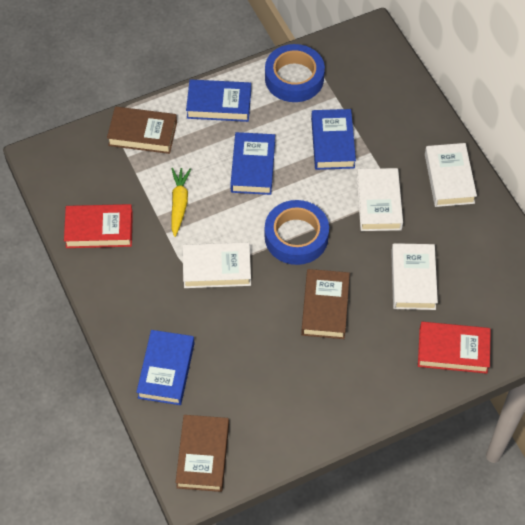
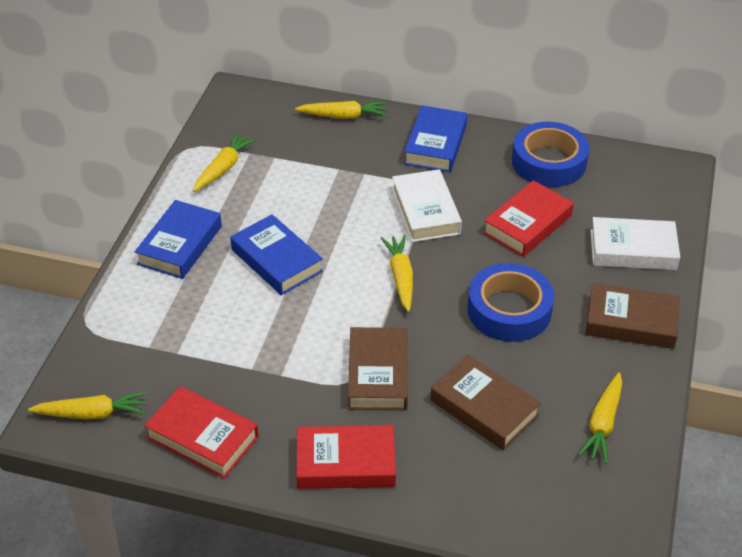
blue book: [136,330,195,405] [186,79,251,122] [230,132,275,195] [311,109,356,170] = 4 -> [135,200,222,279] [230,214,323,295] [404,105,467,172] = 3
red book: [64,204,133,248] [418,322,491,374] = 2 -> [144,386,259,478] [296,425,396,489] [483,180,574,257] = 3
white book: [183,242,251,288] [357,168,403,231] [391,243,438,310] [425,143,477,207] = 4 -> [392,169,462,242] [590,217,680,270] = 2
yellow carrot: [171,168,191,237] = 1 -> [28,391,147,419] [193,132,257,192] [295,101,388,119] [381,235,413,312] [578,372,622,464] = 5

